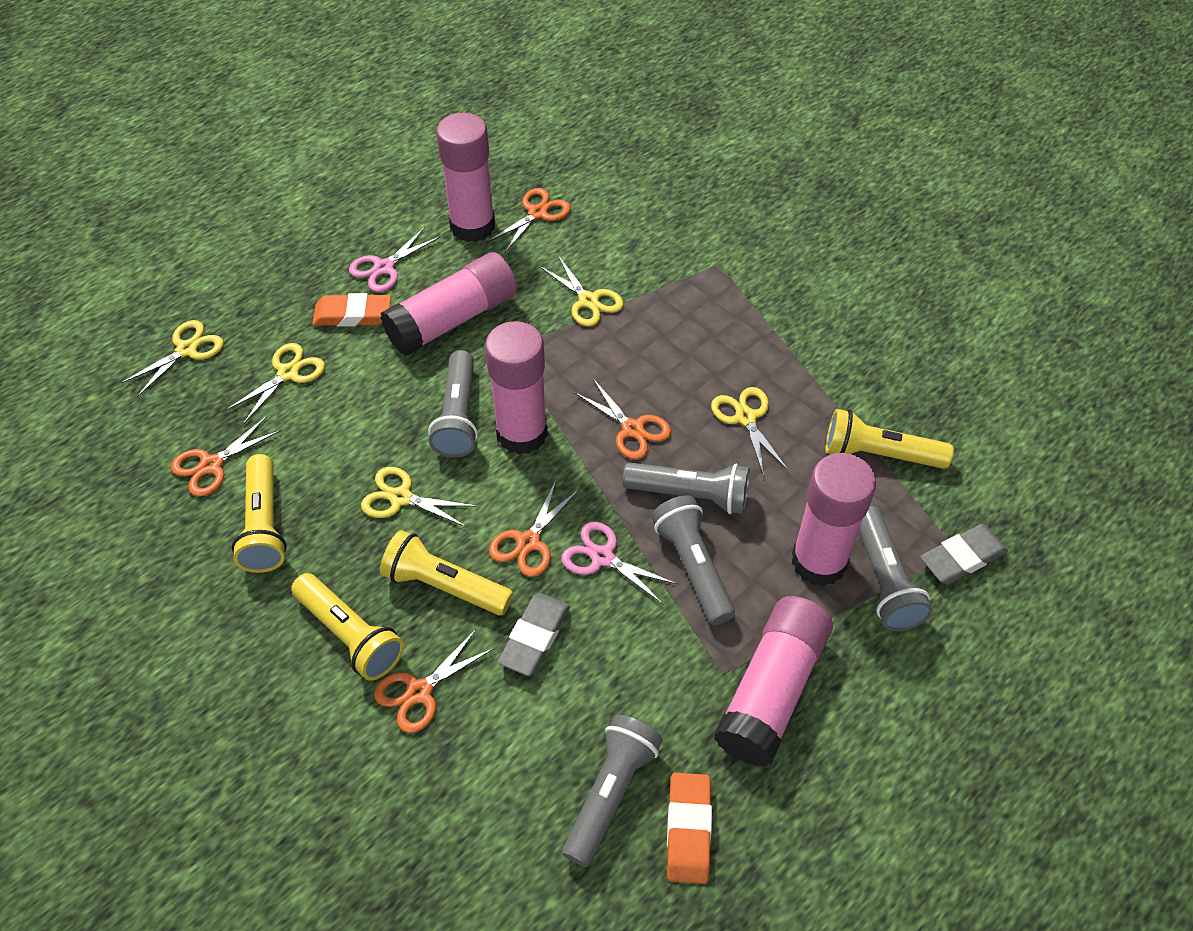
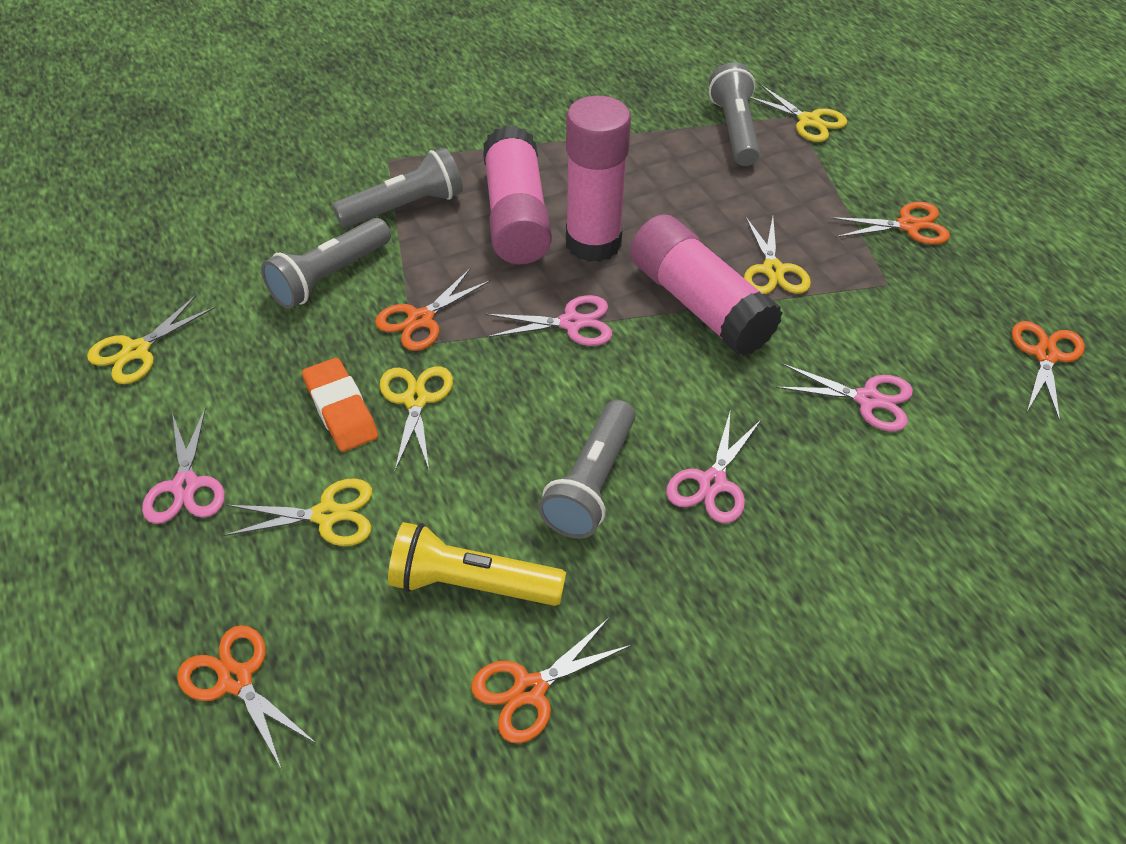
grey eraser: [498,593,570,676] [920,524,1008,584] = 2 -> none = 0
grey flashlight: [428,350,478,458] [562,715,663,867] [623,462,750,514] [651,495,735,625] [859,506,933,631] = 5 -> [261,218,391,309] [332,148,463,228] [538,400,635,539] [709,62,760,166] = 4
orange eraser: [312,293,391,327] [667,773,712,884] = 2 -> [302,358,378,452] = 1
pink glue stick: [380,252,517,356] [437,113,495,242] [485,321,548,455] [714,596,833,767] [791,453,876,586] = 5 -> [483,125,552,264] [566,96,631,262] [630,214,783,356] = 3
pink scissors: [349,227,440,292] [561,522,677,604] = 2 -> [142,408,225,524] [485,295,612,346] [666,412,761,523] [776,363,913,431] = 4
yellow flashlight: [232,454,287,573] [291,573,404,681] [380,530,513,616] [825,409,954,469] = 4 -> [388,522,566,606] = 1

